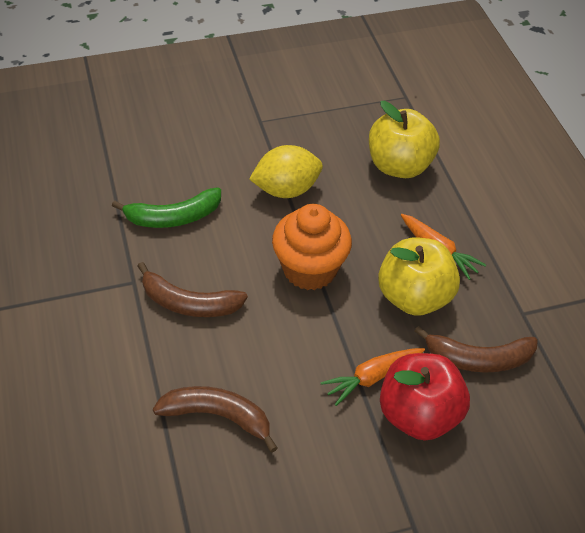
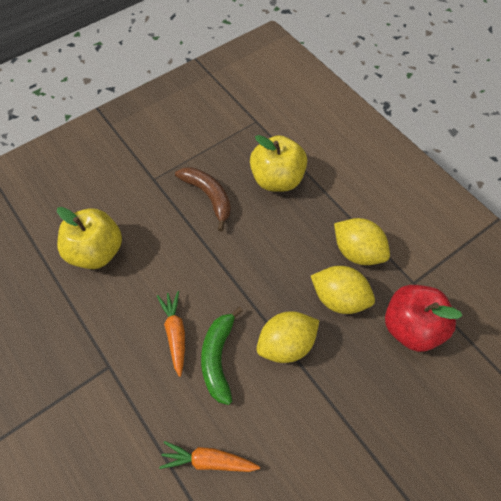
brown banana: [138,262,248,317] [153,386,278,452] [415,326,538,373] = 3 -> [175,167,231,231] = 1
orange cupcake: [272,204,352,290] = 1 -> none = 0
yellow lemon: [249,145,323,198] = 1 -> [257,311,319,363] [311,266,375,314] [334,218,390,265] = 3

